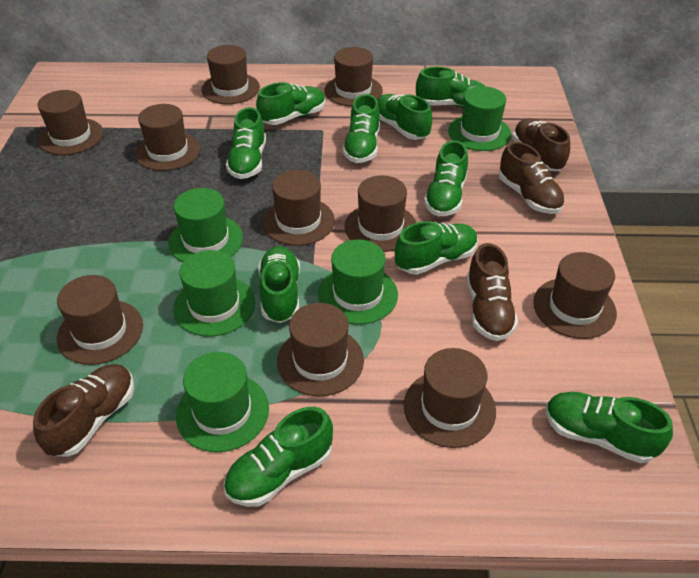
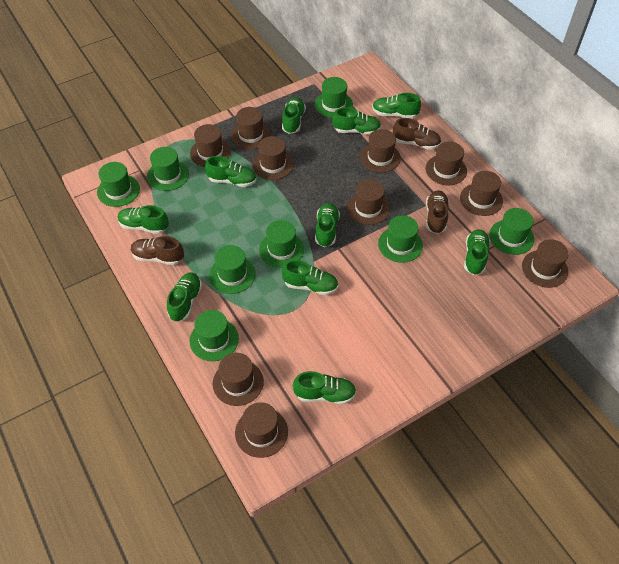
brown shoe: [33,364,134,456] [466,243,518,341] [499,141,565,214] [512,118,570,171] = 4 -> [131,236,184,265] [393,118,441,150] [426,190,449,234] = 3
green hat: [168,188,243,262] [173,250,255,337] [176,352,269,452] [318,239,398,325] [448,86,512,151] = 5 -> [97,162,140,207] [147,147,189,191] [190,310,239,361] [209,245,256,294] [259,220,304,268] [315,77,353,118] [378,215,423,263] [489,208,534,255] = 8

